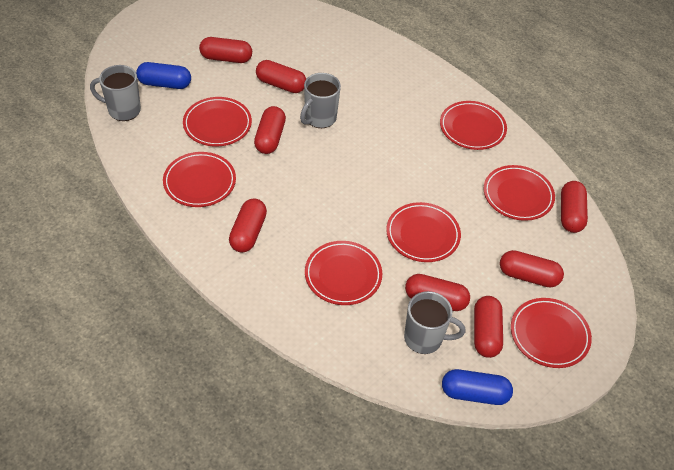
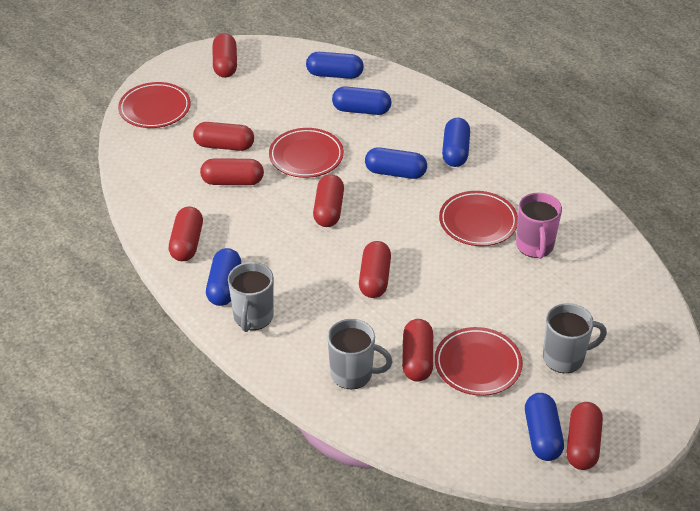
blue capsule: [136,62,191,89] [442,369,513,405] = 2 -> [206,248,241,306] [306,52,364,79] [332,86,391,115] [365,147,427,179] [442,118,470,167] [525,393,564,461] = 6
pink mug: none = 0 -> [516,193,562,259] = 1
red plate: [163,152,236,207] [183,97,252,146] [305,241,382,305] [386,202,461,262] [440,101,507,150] [484,165,555,221] [511,298,592,368] = 7 -> [118,82,191,128] [269,128,344,178] [435,327,523,396] [439,191,518,246] = 4

